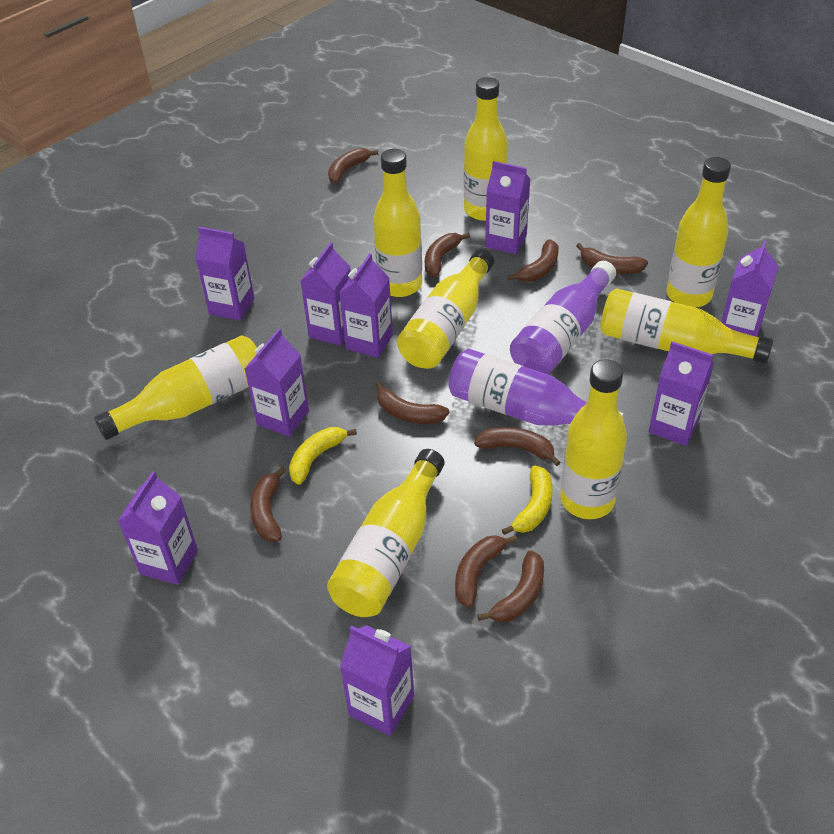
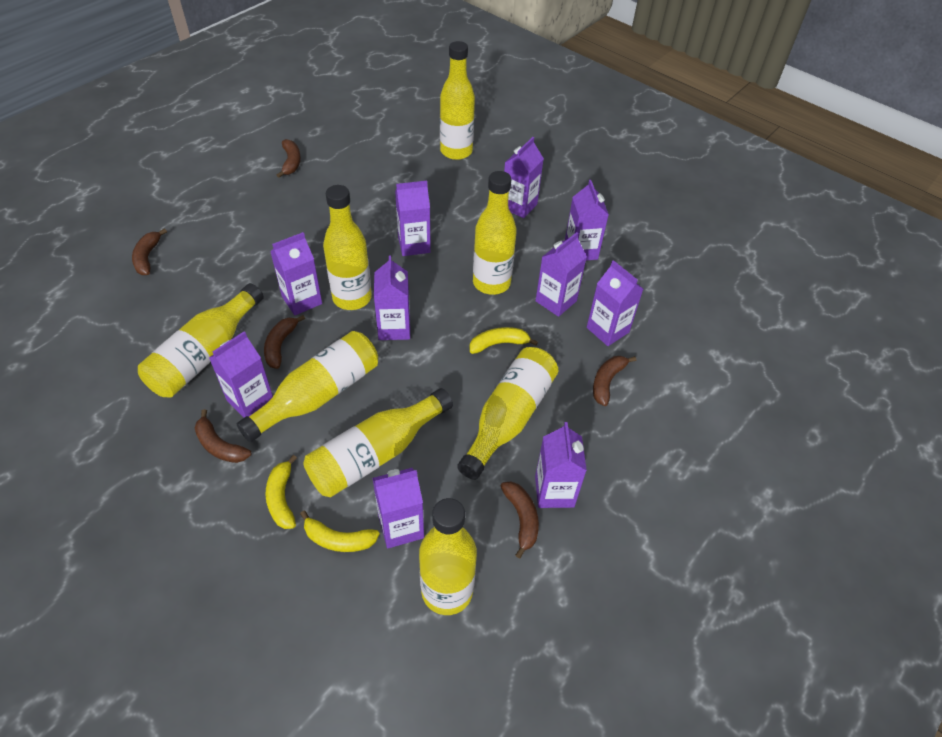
brown banana: [250,467,287,542] [328,148,378,183] [375,382,449,424] [425,233,470,277] [455,535,517,608] [474,427,561,466] [477,550,544,622] [508,240,558,282] [576,243,648,274] = 9 -> [132,228,167,275] [195,409,251,463] [264,315,305,369] [277,139,301,178] [500,481,539,558] [593,356,636,406] = 6
purple bottle: [449,349,624,426] [510,261,616,374] = 2 -> none = 0
purple carton: [118,471,198,585] [195,227,255,321] [245,328,309,437] [301,242,351,346] [339,253,393,358] [340,625,414,736] [485,161,530,254] [649,341,714,446] [721,241,779,337] = 9 -> [209,331,273,418] [270,232,322,315] [372,468,424,548] [374,255,410,340] [395,181,431,256] [504,137,544,218] [535,422,587,508] [536,232,587,317] [565,180,609,260] [587,260,643,346] = 10
yellow banana: [289,427,357,485] [502,465,553,535] = 2 -> [266,455,297,529] [300,511,380,552] [470,327,538,354] = 3

